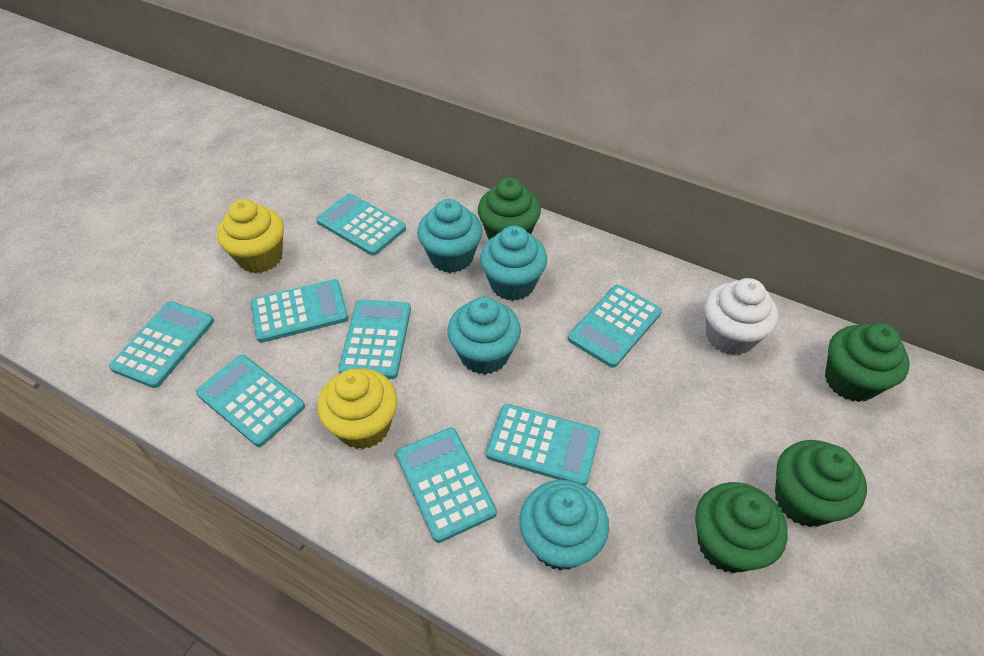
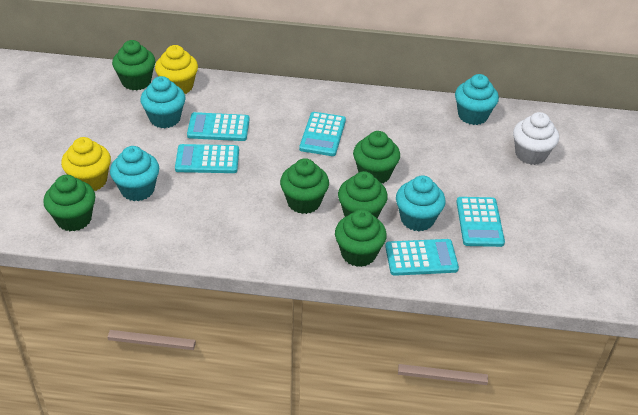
green cupcake: [478,178,541,240] [695,482,788,573] [775,440,867,527] [825,323,910,402] = 4 -> [43,175,96,231] [112,40,155,90] [280,158,329,214] [335,209,387,267] [338,171,388,219] [353,131,400,183] = 6
turquoise calculator: [109,301,214,388] [196,355,305,447] [251,279,348,343] [316,194,406,256] [338,300,411,379] [396,427,497,543] [486,404,600,486] [568,285,662,368] = 8 -> [175,144,239,173] [187,112,250,141] [299,112,346,156] [385,239,459,276] [456,197,505,247] = 5

